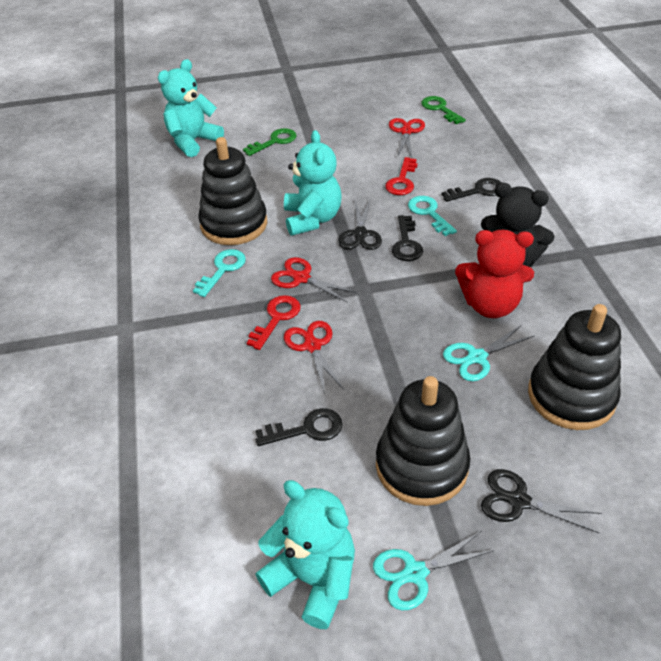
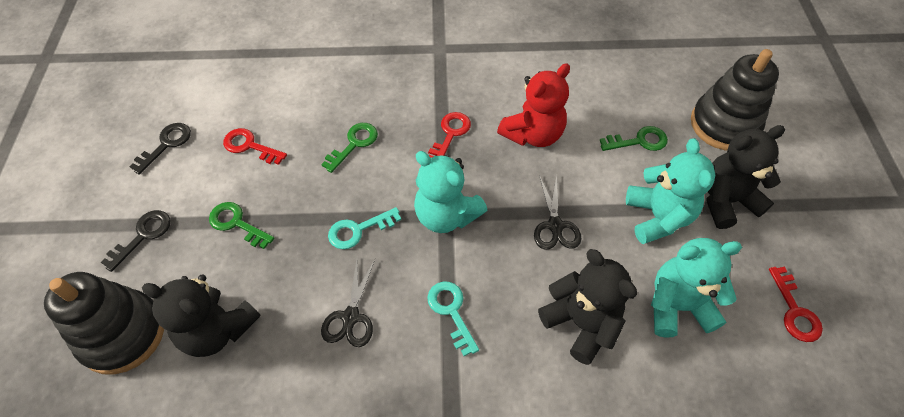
black key: [256,408,343,446] [392,215,423,261] [441,178,502,202] = 3 -> [101,210,170,272] [129,123,191,175] = 2
black stacking toy: [198,137,267,245] [376,376,470,506] [528,304,621,430] = 3 -> [44,272,164,375] [691,49,779,151] = 2
black teddy bear: [481,182,555,267] = 1 -> [142,275,261,357] [538,249,637,365] [706,125,785,229] = 3
green key: [243,128,297,156] [421,96,466,124] = 2 -> [209,202,274,249] [321,123,378,173] [599,126,668,151] = 3
red key: [247,295,301,350] [385,157,418,195] = 2 -> [223,128,287,165] [428,112,471,158] [769,267,823,342] = 3
red scissors: [271,257,357,303] [284,321,344,394] [389,118,425,157] = 3 -> none = 0
turquoise scissors: [373,531,495,611] [443,325,535,381] = 2 -> none = 0

